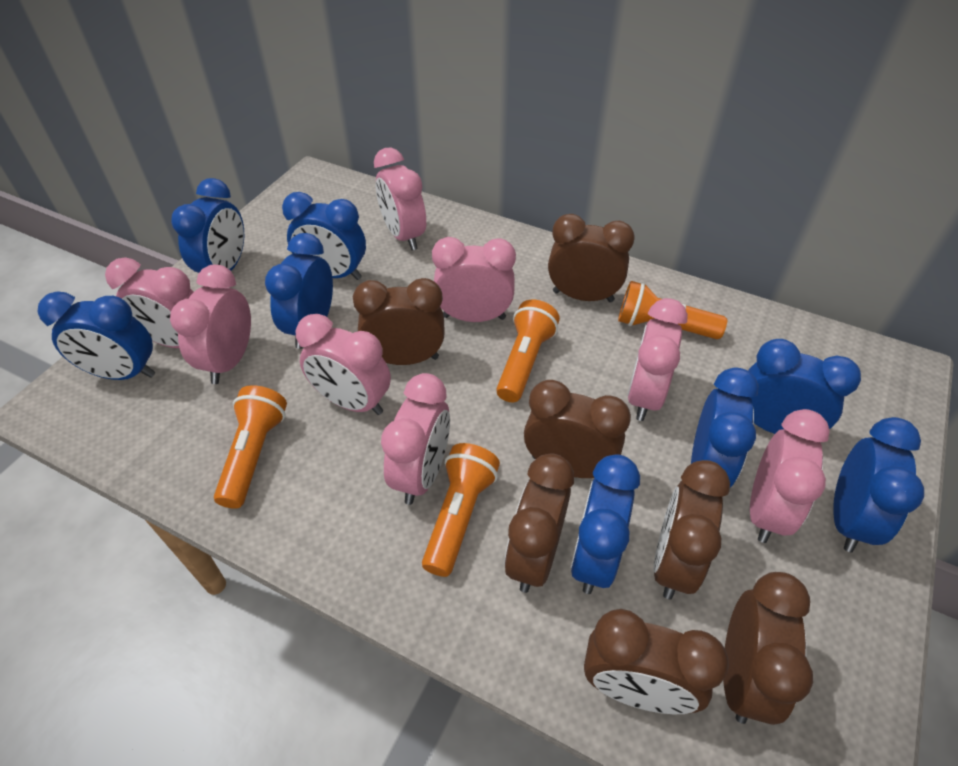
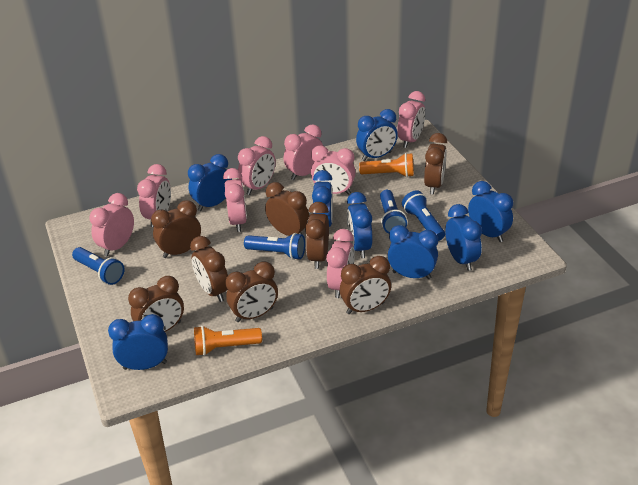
blue flashlight: none = 0 -> [72,247,125,285] [244,233,305,260] [380,190,407,234] [402,190,445,241] = 4
brown clock: [353,278,445,365] [504,453,574,593] [524,380,631,478] [548,214,635,302] [584,609,729,714] [653,460,730,599] [723,572,813,725] = 7 -> [128,276,184,332] [151,200,201,258] [190,236,228,302] [226,262,278,322] [265,182,309,236] [305,202,329,269] [340,256,391,314] [424,133,447,195] = 8
orange flashlight: [214,385,287,509] [422,443,500,577] [496,300,560,402] [618,281,727,339] = 4 -> [194,326,262,356] [359,153,414,177] = 2

